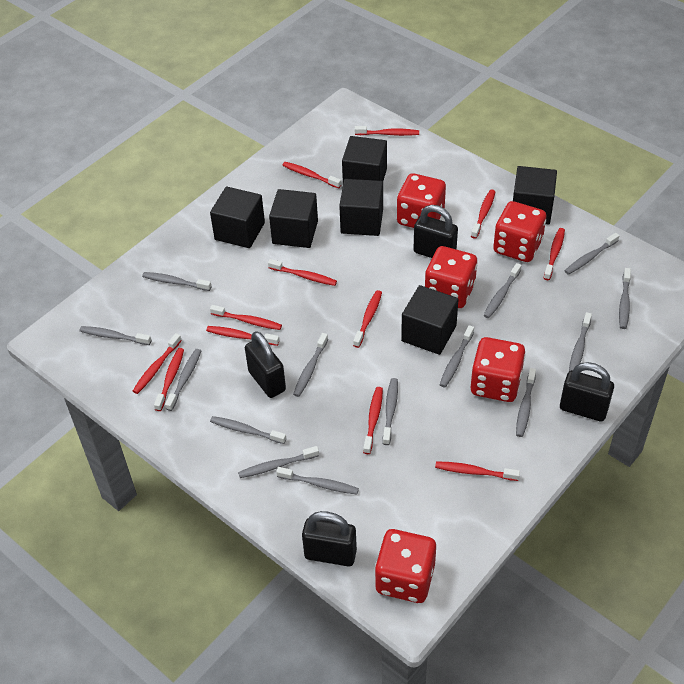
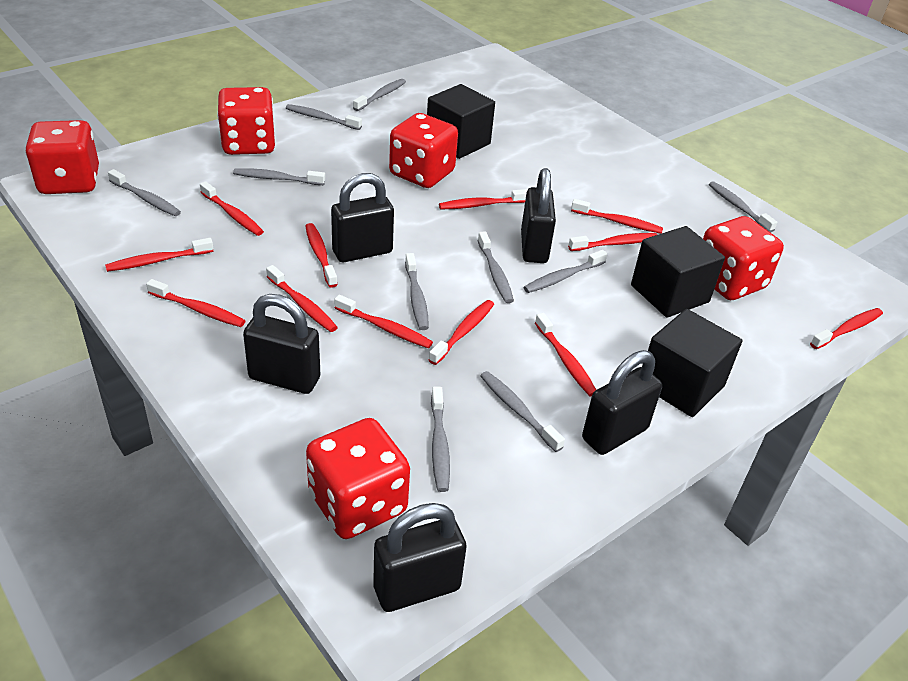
black cube: [210,187,265,248] [269,189,318,248] [339,179,383,236] [342,136,387,182] [401,285,459,355] [513,166,557,224] = 6 -> [427,84,495,159] [631,226,725,318] [648,309,743,417] = 3
black padlock: [245,331,286,398] [302,511,357,567] [413,205,458,258] [560,362,614,422] = 4 -> [243,294,320,394] [331,173,394,262] [373,503,467,612] [521,168,556,263] [582,350,662,455] = 5
grey toothbrush: [80,326,151,345] [142,272,211,291] [165,349,201,411] [210,416,286,444] [238,446,319,478] [276,467,359,495] [293,333,328,397] [383,378,398,445] [440,325,474,388] [483,263,522,318] [516,368,536,437] [565,233,619,275] [569,312,592,371] [619,268,631,329] = 14 -> [108,169,181,216] [233,168,325,185] [286,104,362,130] [353,79,406,111] [405,253,429,330] [431,387,450,492] [477,231,514,303] [480,371,565,452] [523,250,607,293] [709,181,777,233] = 10

